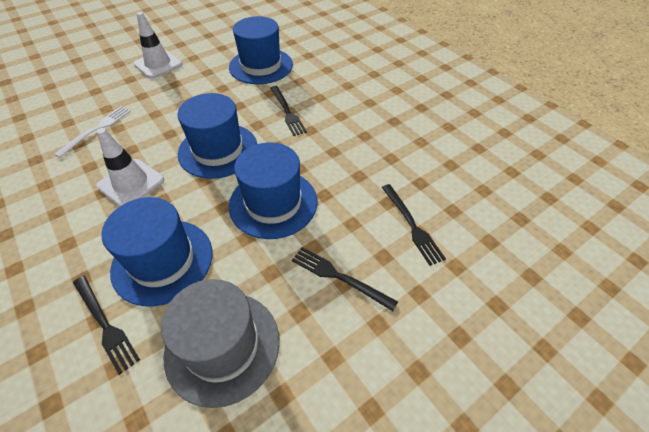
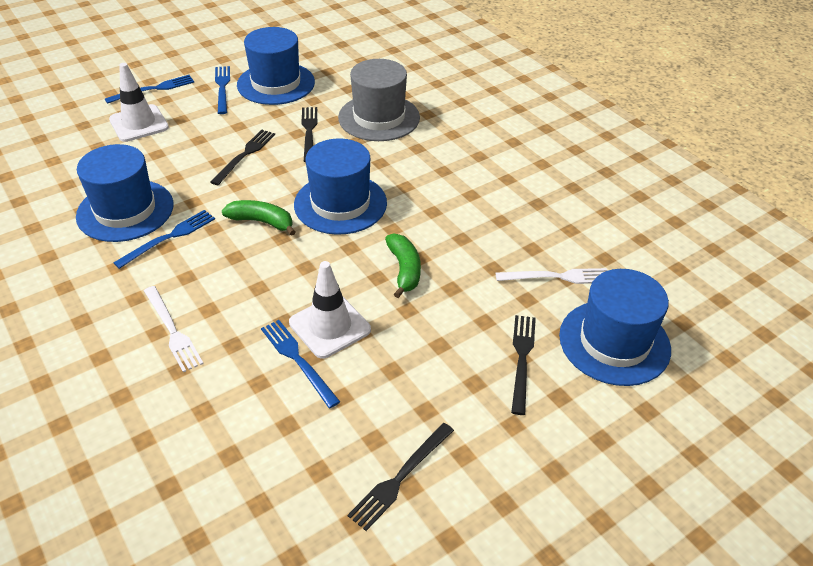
blue fork: none = 0 -> [105,75,194,104] [114,210,215,269] [215,66,230,114] [261,320,340,408] = 4
green banana: none = 0 -> [222,200,295,236] [385,233,421,298] = 2
white fork: [54,106,131,158] = 1 -> [144,286,203,372] [496,268,607,284] = 2

